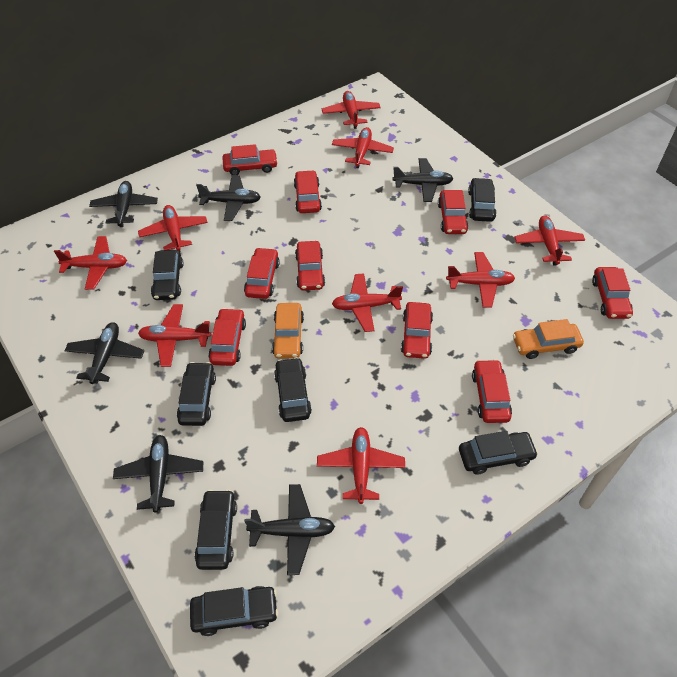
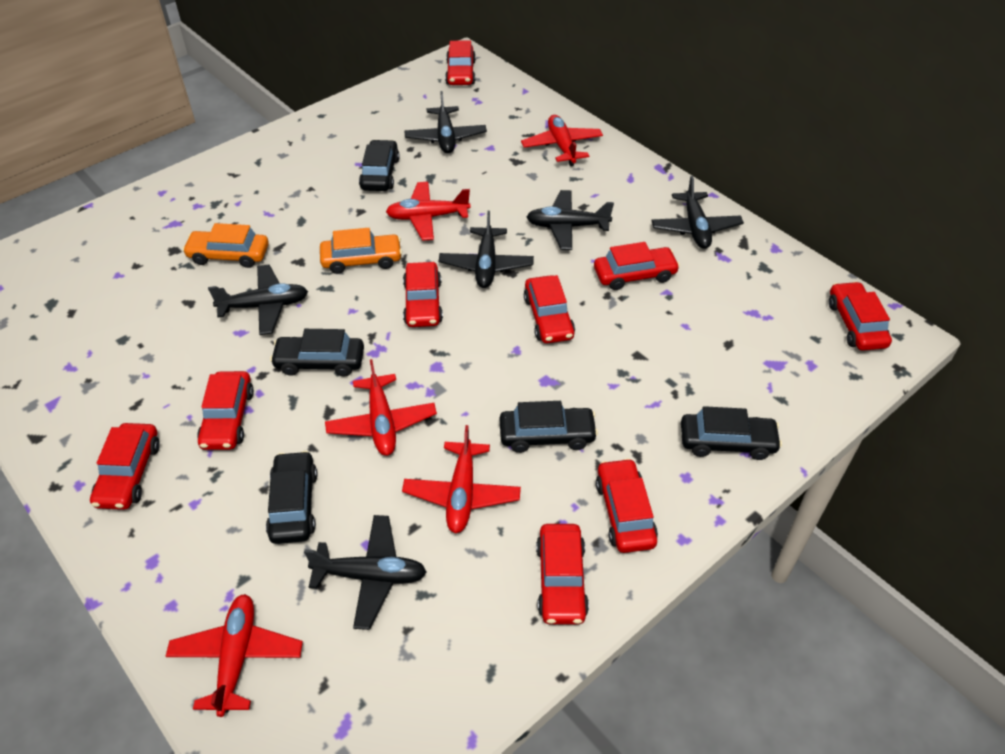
black car: [151,250,184,300] [177,362,216,426] [190,586,278,636] [194,489,237,570] [274,357,312,422] [459,431,538,475] [468,178,497,222] = 7 -> [266,451,318,544] [270,329,364,377] [359,140,400,191] [500,401,598,453] [681,406,782,460] = 5
red plane: [54,236,127,290] [138,205,208,252] [138,304,211,367] [317,427,405,504] [322,91,381,129] [332,127,394,168] [332,273,403,332] [446,252,515,307] [514,215,585,265] = 9 -> [166,594,303,717] [325,359,437,456] [386,182,471,241] [402,425,521,533] [521,115,603,166] = 5

